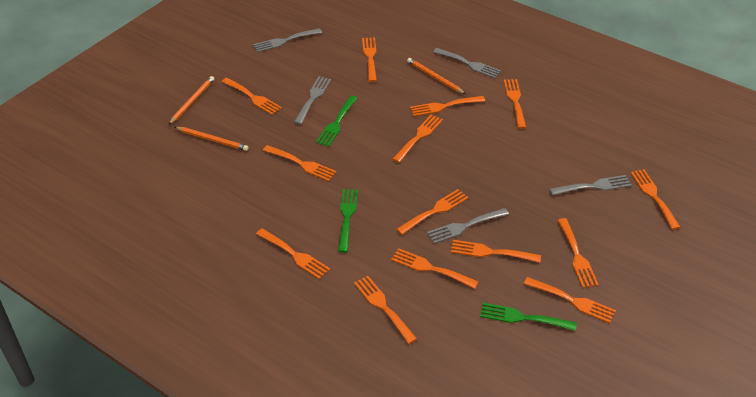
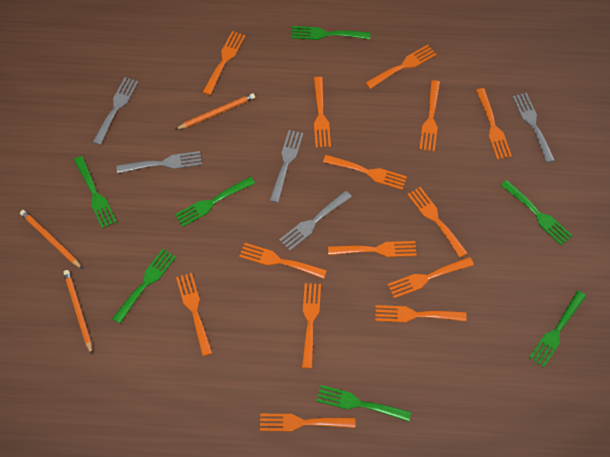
green fork: [316,96,357,147] [338,189,358,253] [480,303,577,331] = 3 -> [74,156,117,229] [112,249,176,324] [175,177,255,227] [291,26,370,40] [316,385,411,422] [501,180,573,246] [529,291,586,367] = 7

